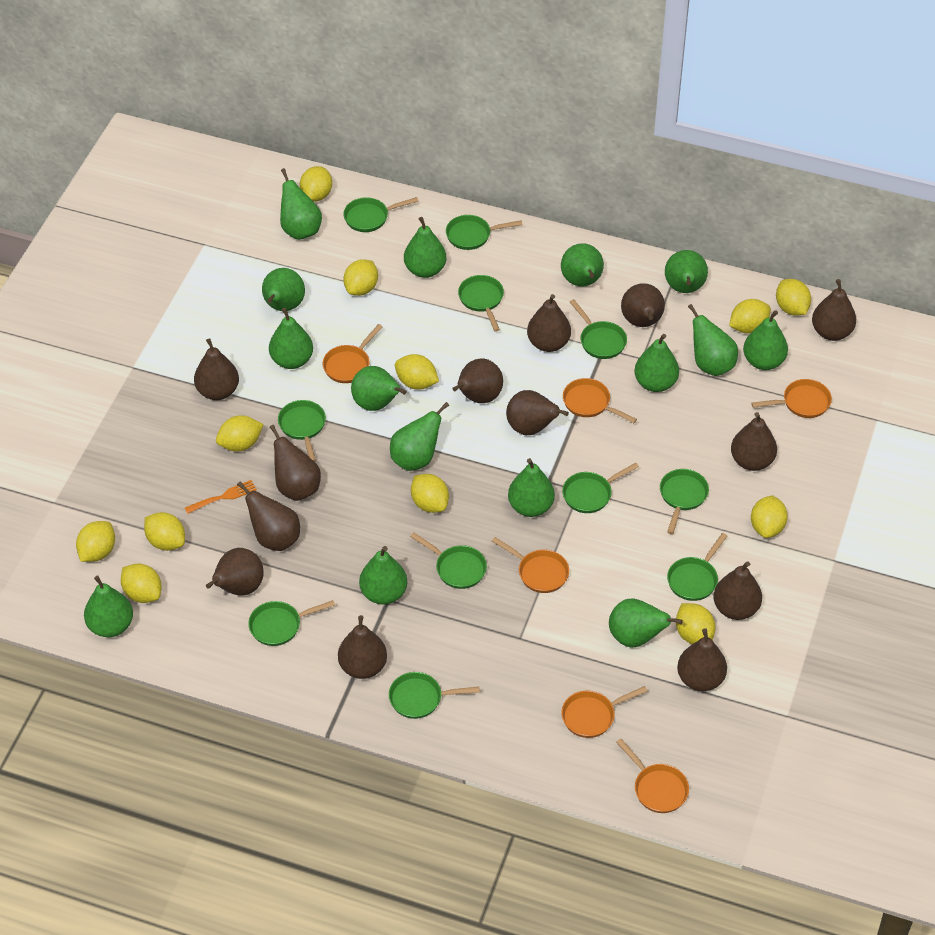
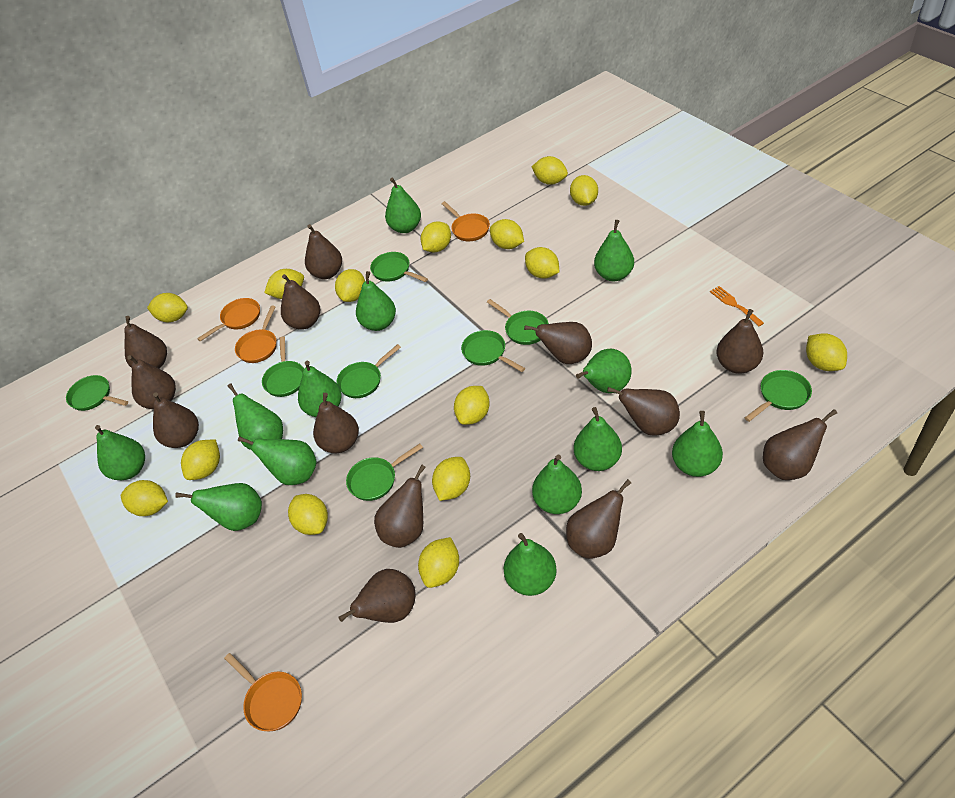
green pan: [248,600,335,646] [278,400,326,462] [344,197,418,232] [389,672,480,719] [410,532,487,589] [446,215,523,250] [458,275,504,332] [562,463,639,513] [570,299,627,359] [660,469,709,534] [667,533,727,601] = 11 -> [66,375,128,411] [262,336,304,397] [337,344,401,398] [346,444,423,501] [370,252,428,282] [461,330,525,372] [487,299,549,345] [745,370,812,422] = 8
green pear: [84,576,133,637] [262,268,305,311] [269,308,313,369] [280,168,322,240] [351,366,406,411] [359,546,407,605] [390,402,449,471] [404,217,446,278] [508,458,555,517] [561,243,604,287] [609,599,683,647] [634,334,679,392] [665,250,708,293] [688,304,738,376] [743,310,788,370] = 15 -> [95,425,145,480] [175,483,262,531] [228,383,283,450] [238,436,317,485] [298,361,342,417] [356,271,396,331] [385,178,421,233] [504,533,557,596] [532,455,582,514] [574,407,622,471] [576,349,632,393] [594,220,634,281] [672,411,723,477] = 13
orange pan: [323,324,383,383] [492,537,569,593] [561,686,647,738] [563,378,637,423] [616,739,689,813] [751,379,832,418] = 6 -> [197,298,260,341] [224,653,302,731] [235,305,277,363] [442,201,490,241] = 4
yellow lemon: [76,521,115,562] [121,563,162,603] [144,512,185,551] [216,415,264,452] [300,166,332,202] [343,259,378,296] [395,354,439,390] [411,474,449,513] [676,603,716,644] [729,299,771,334] [751,495,788,538] [776,279,811,315] = 12 -> [121,480,168,516] [147,293,188,322] [181,439,220,480] [264,269,304,299] [288,494,328,535] [335,269,365,302] [418,537,459,588] [421,221,451,252] [432,457,470,501] [454,386,490,425] [490,219,524,249] [525,247,559,279] [532,156,568,185] [570,175,598,206] [806,333,847,371] = 15

